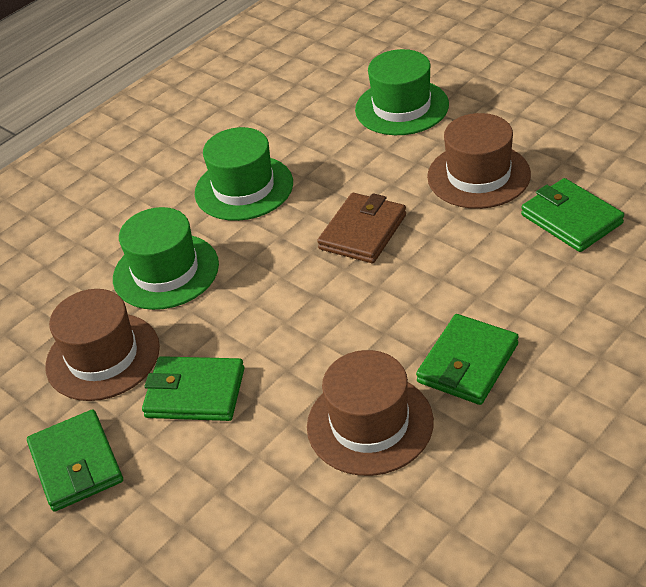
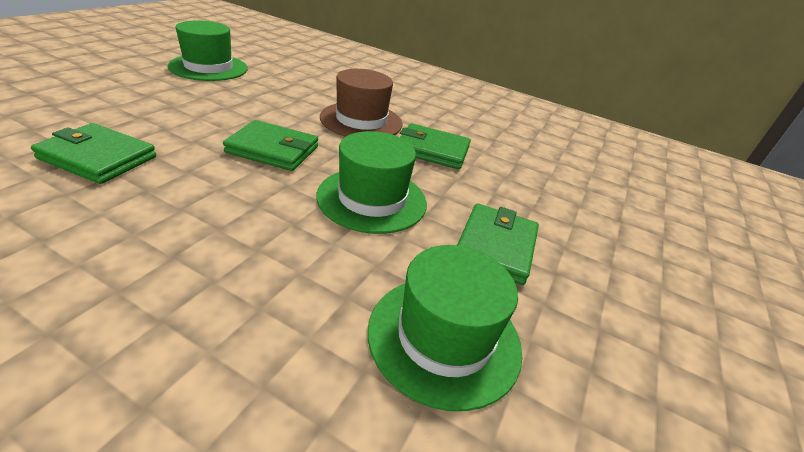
brown hat: [45,289,160,401] [307,350,434,476] [427,113,531,209] = 3 -> [320,69,402,137] = 1
brown wallet: [317,193,406,263] = 1 -> none = 0

